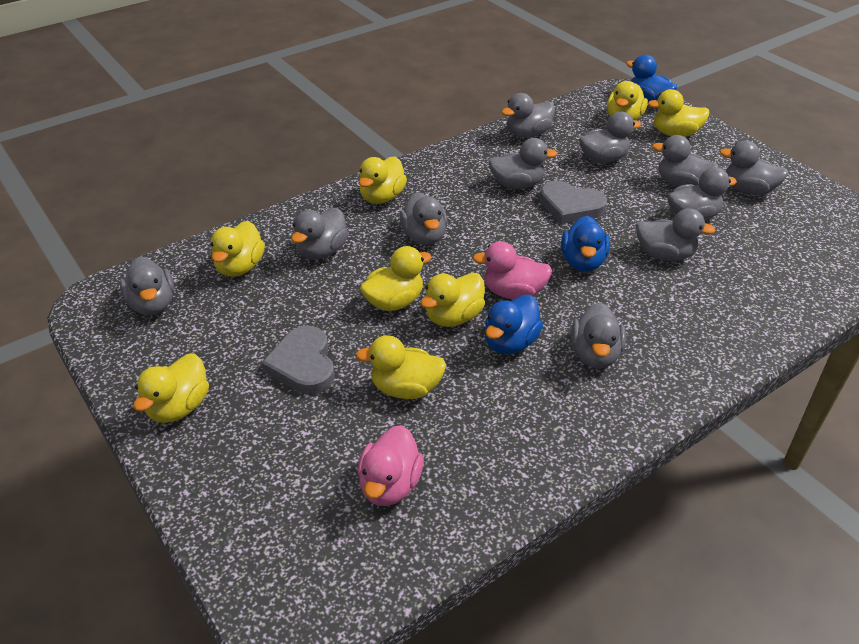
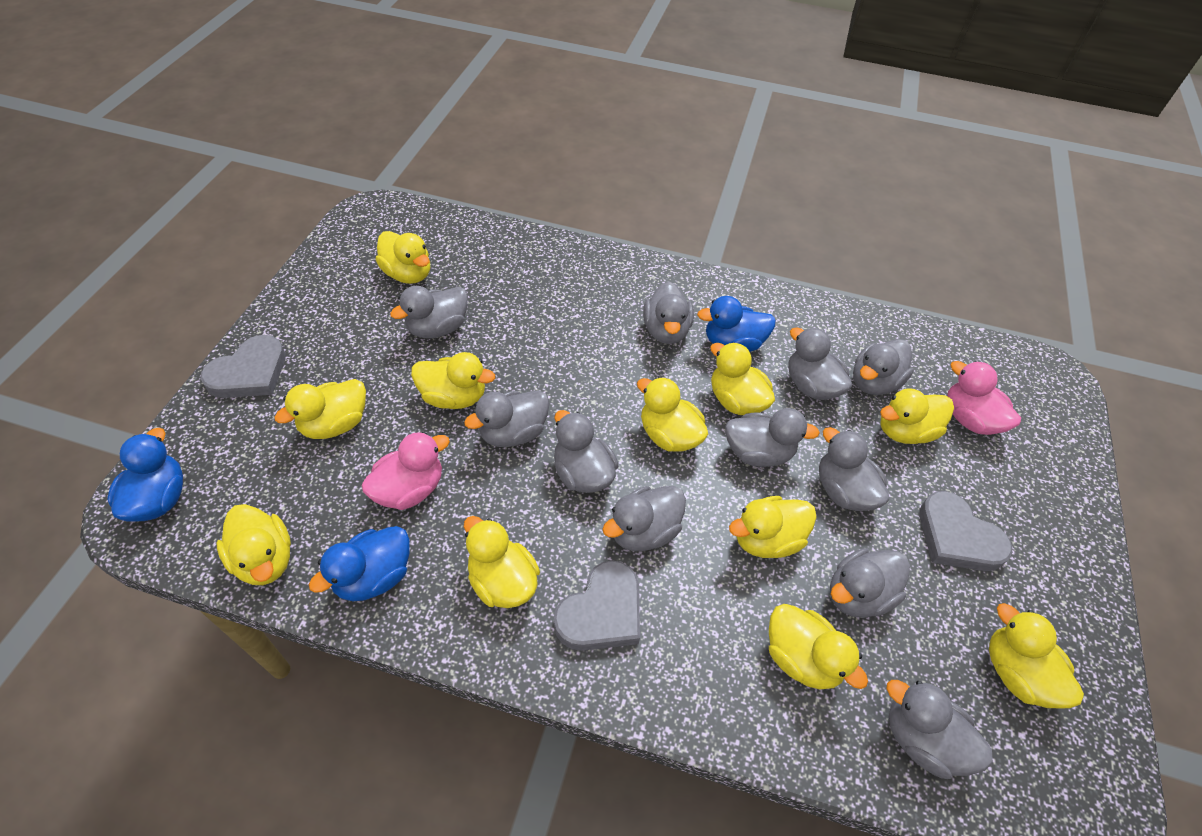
grey heart: [262,326,335,394] [540,181,607,224] = 2 -> [201,335,285,398] [554,560,640,651] [919,491,1012,571] = 3
yellow duck: [133,353,209,423] [211,221,265,277] [355,335,446,399] [359,156,407,204] [360,246,431,311] [420,273,485,327] [607,81,648,120] [648,89,709,137] = 8 -> [217,504,291,585] [274,379,366,439] [375,231,430,284] [411,352,495,409] [464,516,540,608] [637,377,708,452] [710,342,775,415] [729,496,817,558] [769,604,868,689] [880,388,954,444] [989,603,1084,709] = 11

